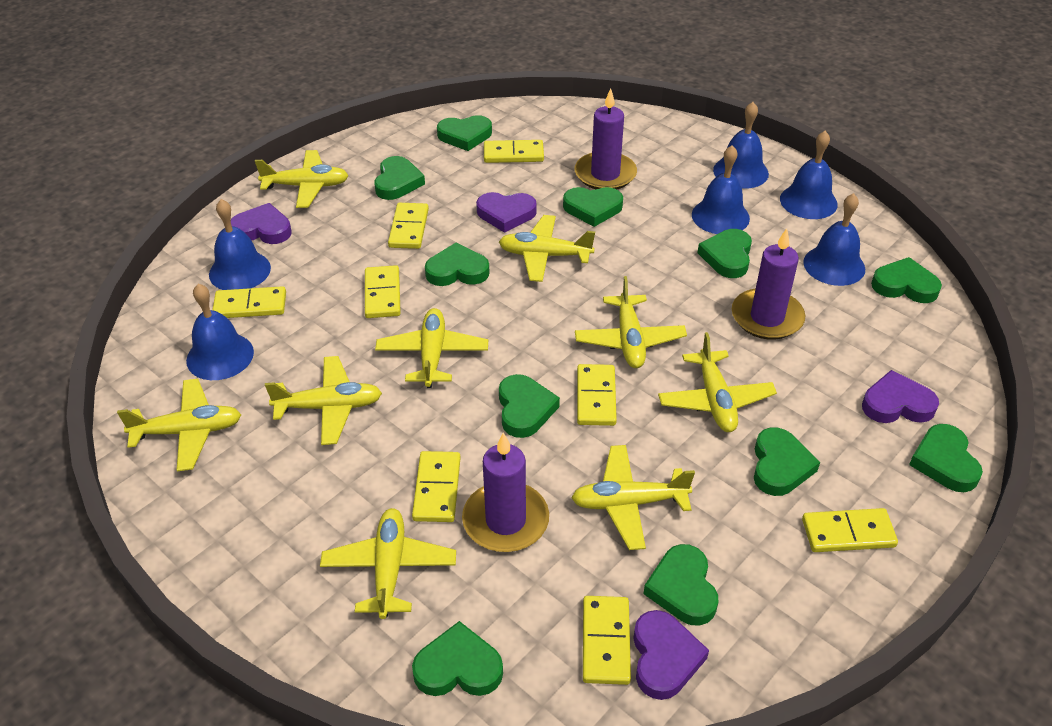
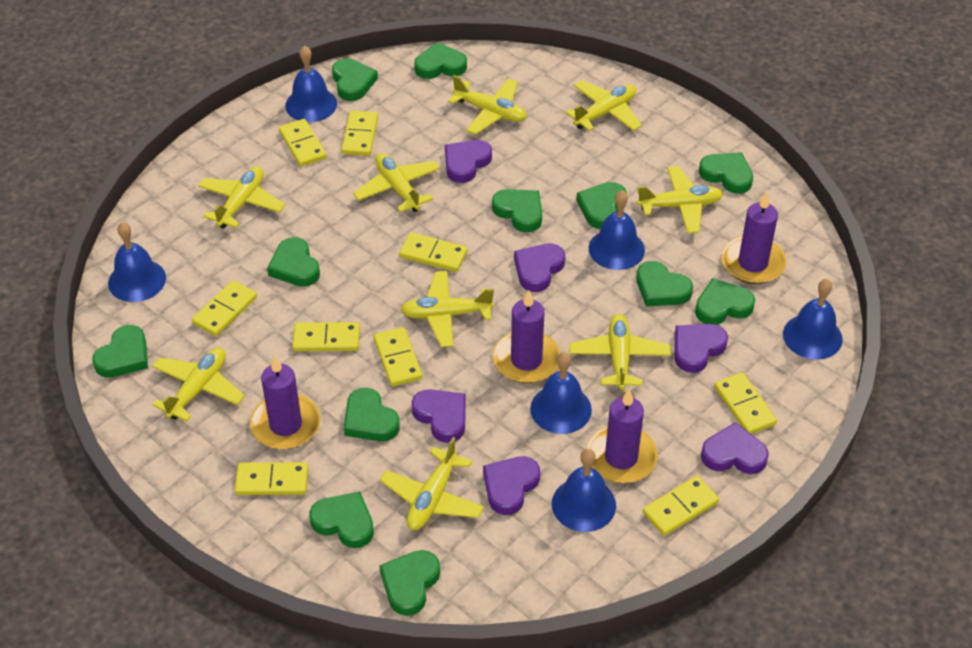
green heart: [374,156,425,200] [412,621,503,696] [425,242,490,286] [437,115,492,151] [499,374,560,438] [563,187,623,227] [643,544,718,626] [698,229,752,278] [754,428,820,496] [871,257,942,303] [909,424,983,492] = 11 -> [92,325,148,378] [267,237,320,287] [309,492,374,548] [332,58,378,101] [344,388,400,441] [380,550,440,616] [414,42,467,79] [492,189,542,232] [576,182,627,229] [636,261,693,307] [695,278,755,325] [699,152,753,194] = 12
purple candle: [462,433,549,552] [574,88,637,189] [732,228,805,340] = 3 -> [250,355,320,449] [493,290,560,383] [586,389,658,483] [722,192,786,284] = 4
purple heart: [231,203,292,244] [476,192,537,233] [633,610,709,700] [862,370,939,423] = 4 -> [412,389,466,443] [445,140,492,183] [483,456,540,515] [514,244,565,292] [675,324,728,373] [701,422,769,474] = 6
yellow domino: [213,286,286,318] [365,265,401,318] [388,203,429,249] [412,451,461,522] [484,140,544,163] [577,364,617,426] [583,596,631,685] [802,508,898,552] = 8 -> [192,280,257,336] [235,462,308,495] [279,119,327,167] [292,322,360,351] [341,111,378,156] [374,327,422,386] [399,232,468,272] [643,476,719,536] [714,372,777,434] = 9

